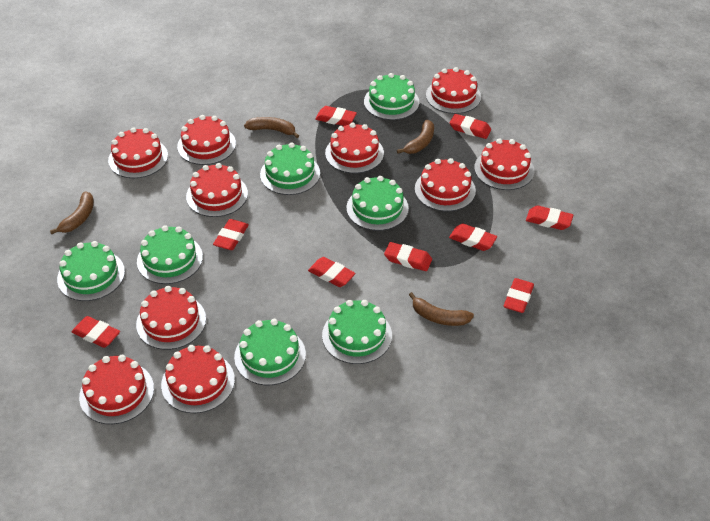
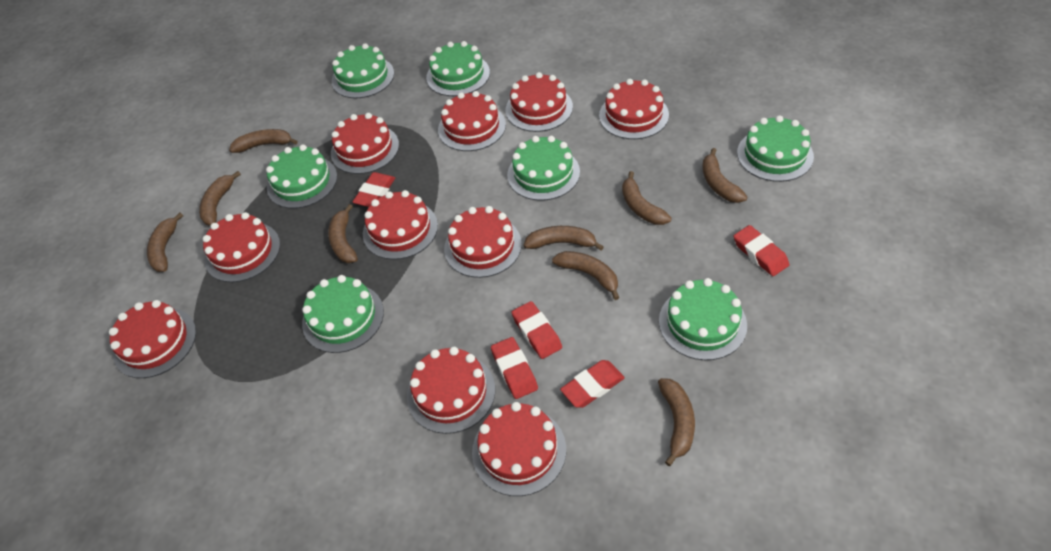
brown banana: [50,191,94,235] [244,117,299,138] [397,120,434,154] [409,292,474,326] = 4 -> [147,213,183,272] [199,171,241,226] [229,129,298,153] [328,204,358,263] [524,226,604,250] [552,251,619,300] [622,171,672,225] [658,378,695,466] [702,148,748,203] = 9
red eraser: [72,316,120,348] [213,219,249,250] [308,257,355,287] [315,106,357,126] [384,242,432,271] [449,223,497,251] [450,114,491,139] [503,278,534,313] [526,205,573,230] = 9 -> [353,172,395,207] [491,337,538,399] [512,301,562,359] [560,360,625,408] [734,225,789,276] = 5

